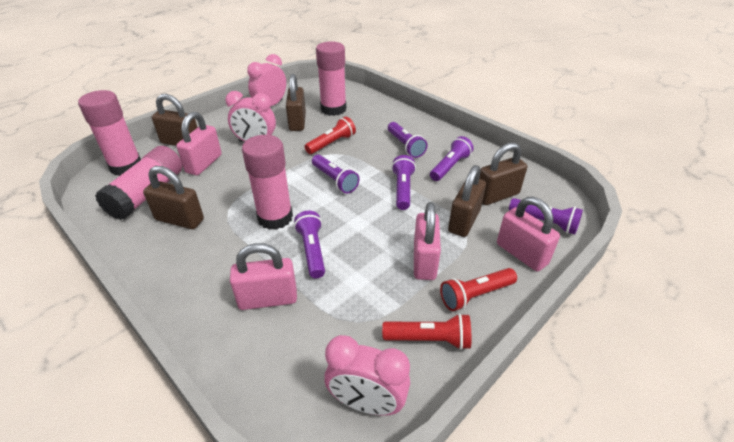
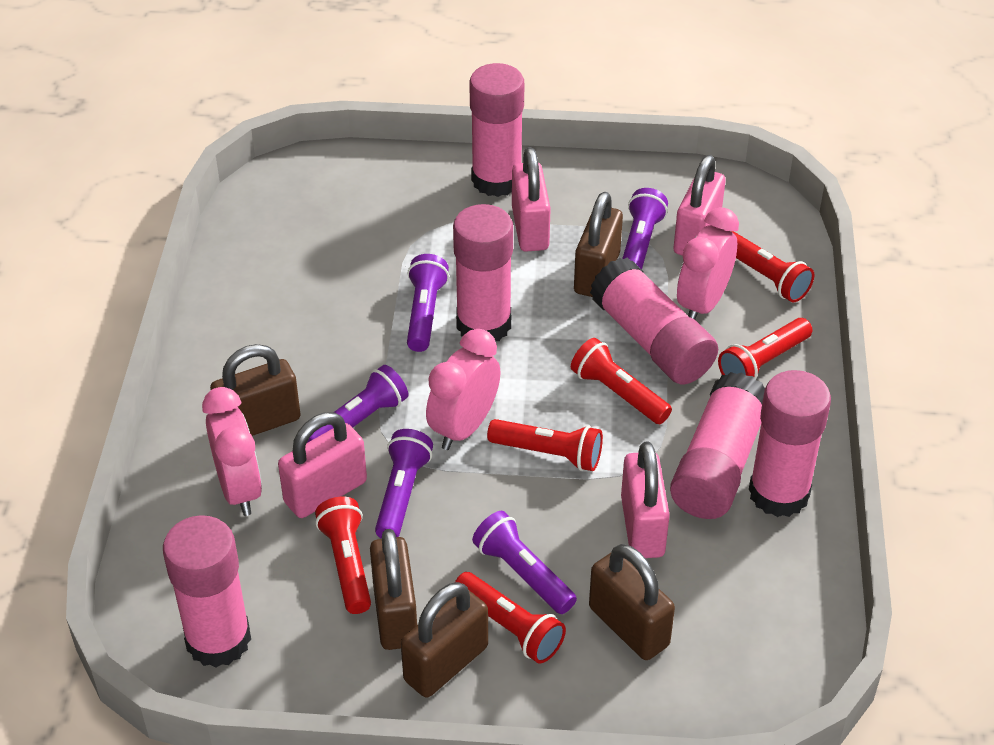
pink glue stick: [78,90,141,176] [95,146,183,220] [242,135,293,230] [316,41,346,116] = 4 -> [163,515,251,668] [453,204,513,341] [469,63,524,197] [590,258,718,384] [670,372,765,519] [749,370,831,517] = 6
purple flashlight: [294,211,325,278] [312,155,360,193] [388,122,427,158] [391,155,416,210] [430,136,474,181] [509,198,583,234] = 6 -> [307,365,408,443] [375,429,433,539] [407,254,449,352] [472,511,577,614] [622,188,668,269] = 5
red flashlight: [304,116,356,154] [382,313,471,350] [440,268,517,311] = 3 -> [315,497,371,614] [455,572,566,663] [487,419,603,471] [571,338,672,424] [718,318,813,379] [731,231,814,302] = 6

